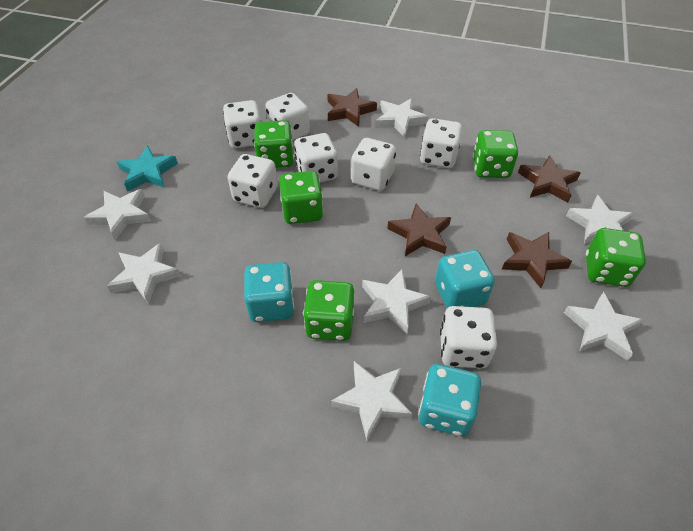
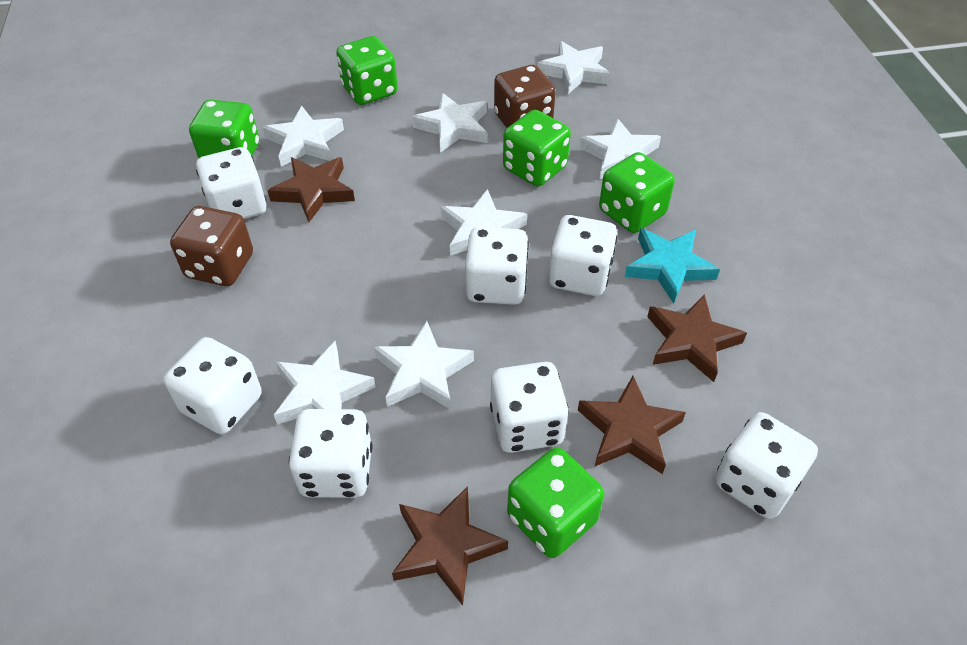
brown dice: none = 0 -> [170,206,253,286] [494,65,556,128] = 2
turquoise dice: [244,262,295,322] [418,364,481,436] [435,250,495,308] = 3 -> none = 0

